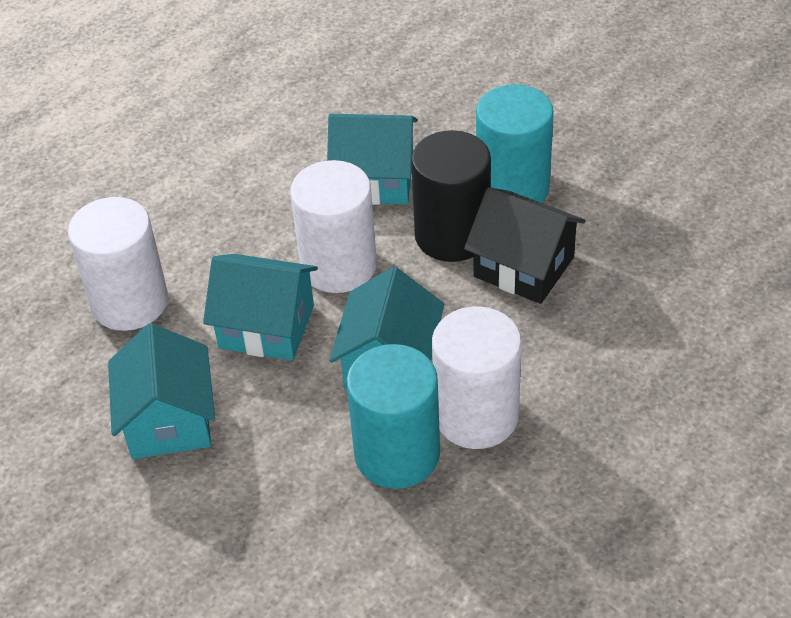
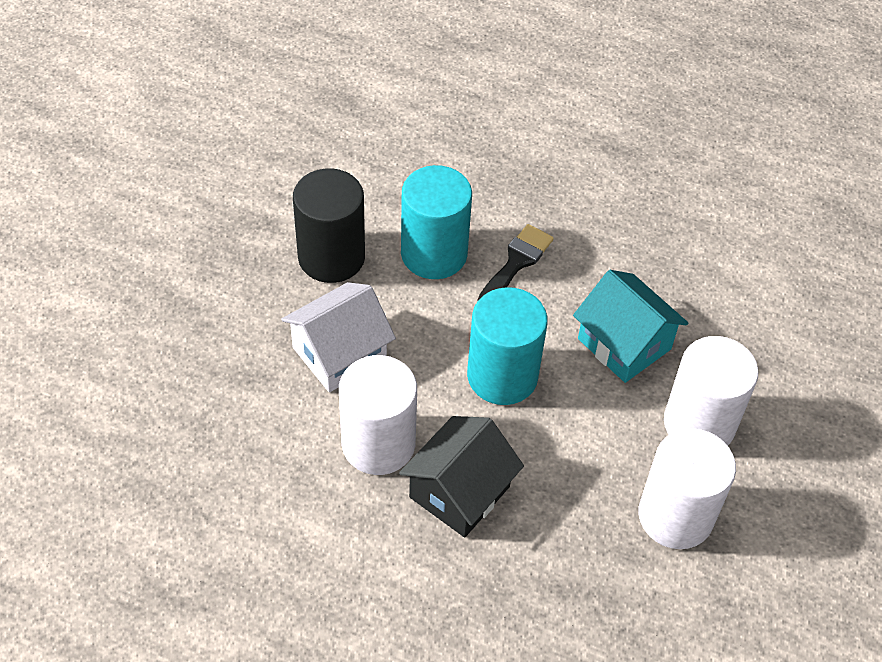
black brush: none = 0 -> [477,224,554,302] = 1
turquoise house: [108,323,215,459] [203,254,318,361] [327,114,418,205] [329,267,444,390] = 4 -> [573,270,688,383] = 1
white house: none = 0 -> [281,282,396,392] = 1

